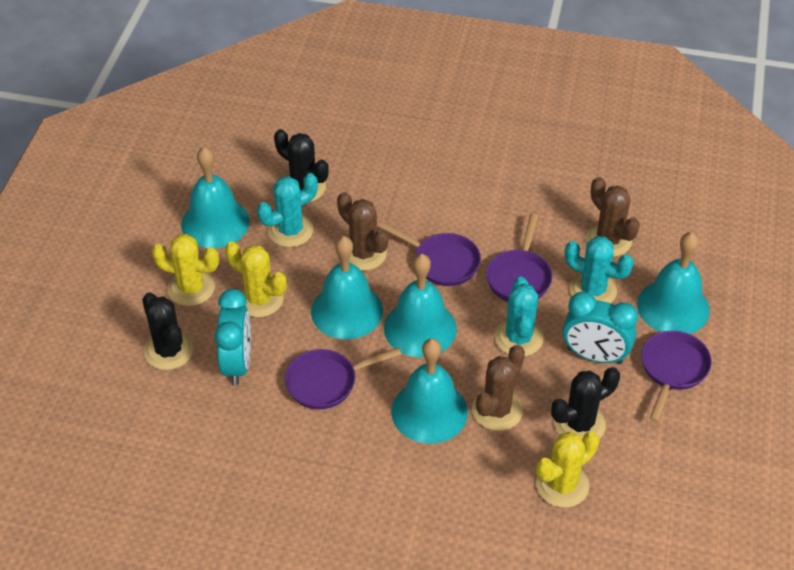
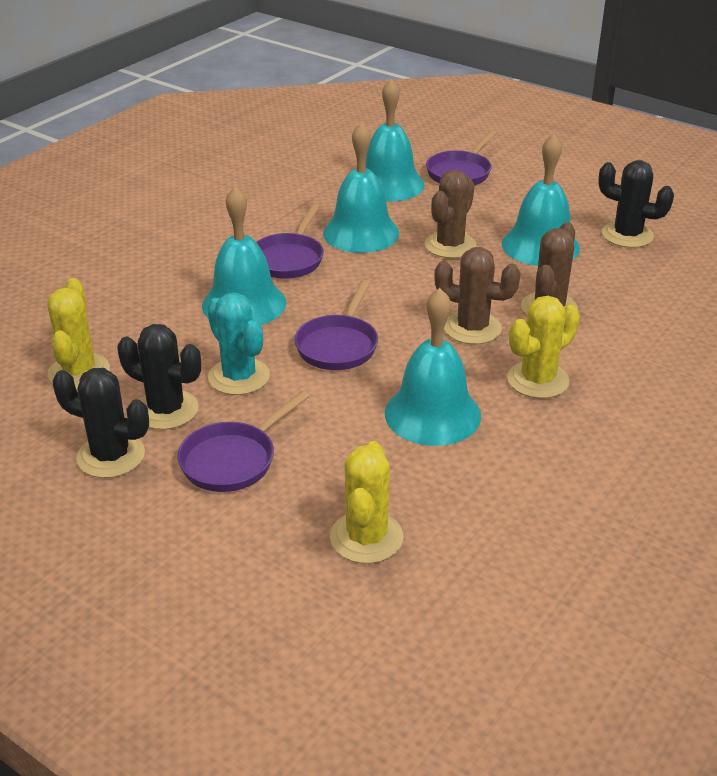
turquoise cactus: [257,173,318,247] [495,277,544,356] [565,236,634,303] = 3 -> [207,293,270,395] = 1
turquoise clock: [215,289,251,385] [563,292,638,364] = 2 -> none = 0

